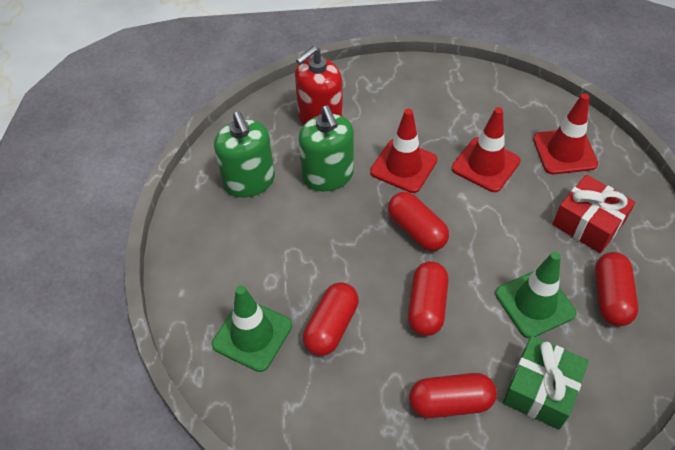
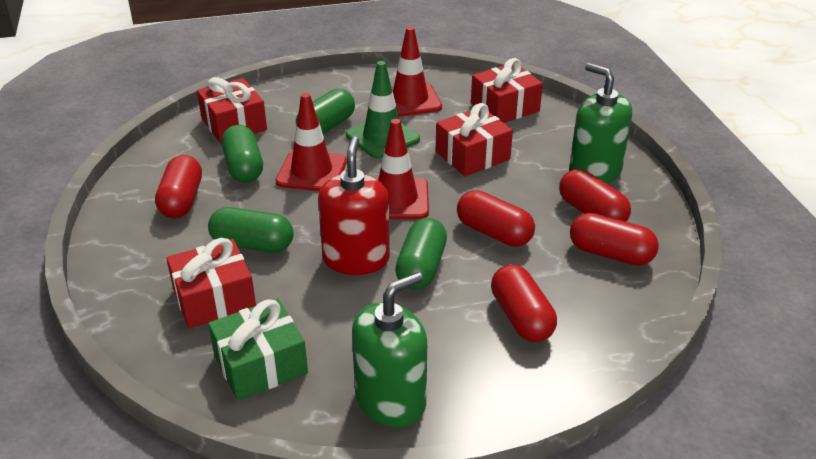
green capsule: none = 0 -> [208,207,294,253] [222,125,263,183] [296,89,355,134] [395,218,447,289] = 4
green traffic cone: [212,285,292,372] [495,251,577,338] = 2 -> [346,61,420,159] = 1
red gift: [553,174,635,253] = 1 -> [166,238,256,329] [197,77,267,143] [436,103,513,176] [471,58,543,123] = 4

